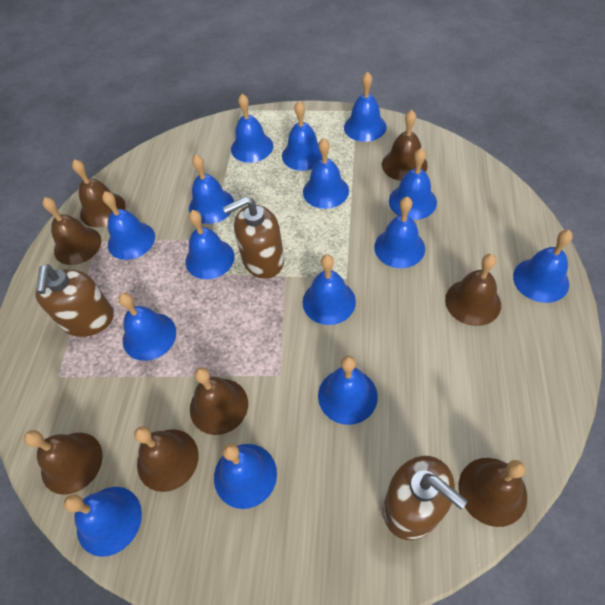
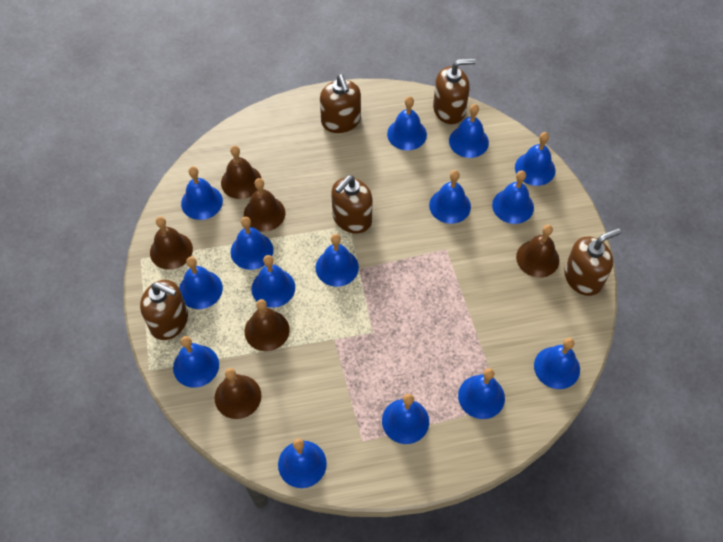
brown bell: [24,430,103,495] [42,197,102,265] [72,159,126,227] [134,426,199,492] [190,367,248,435] [382,110,428,181] [445,254,501,326] [458,458,527,527] = 8 -> [150,216,193,270] [215,368,261,419] [221,145,262,199] [244,178,286,232] [245,299,290,351] [516,225,559,278] = 6
brown soap dispenser: [35,264,114,337] [223,196,284,279] [383,456,467,540] = 3 -> [140,280,188,340] [320,74,361,133] [331,175,373,234] [433,58,476,124] [564,228,621,296] = 5

